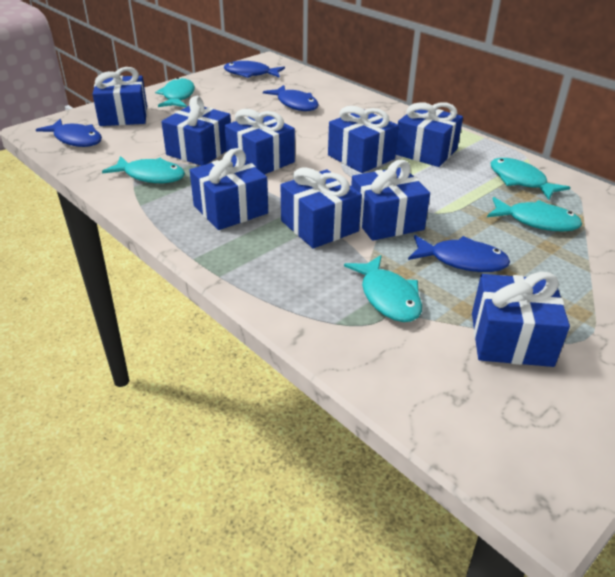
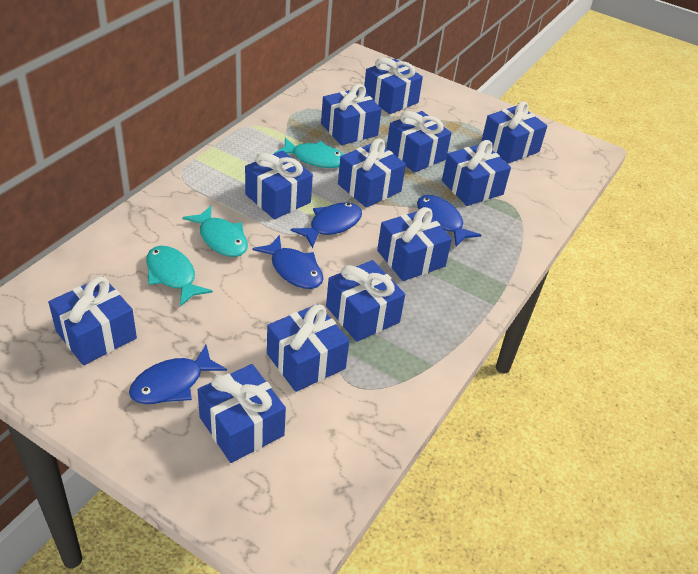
blue gift: [92,67,147,126] [161,96,231,166] [190,148,268,230] [225,109,295,175] [281,168,362,249] [328,106,399,173] [351,160,430,241] [396,102,463,167] [472,272,570,367] = 9 -> [48,277,137,365] [198,364,286,463] [245,150,313,219] [267,304,349,392] [321,84,382,145] [326,260,405,342] [338,138,406,208] [364,57,423,114] [377,207,452,281] [386,111,451,173] [442,140,511,206] [481,101,547,164] = 12
turquoise fish: [102,156,185,183] [155,77,195,107] [344,255,422,322] [487,197,582,231] [491,158,571,200] = 5 -> [146,246,213,307] [183,206,248,257] [274,138,343,168] = 3

